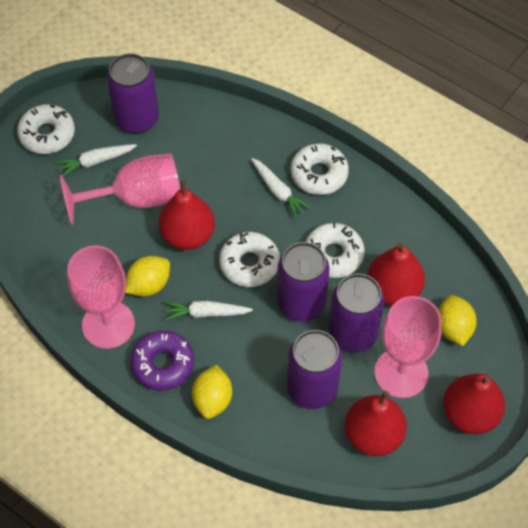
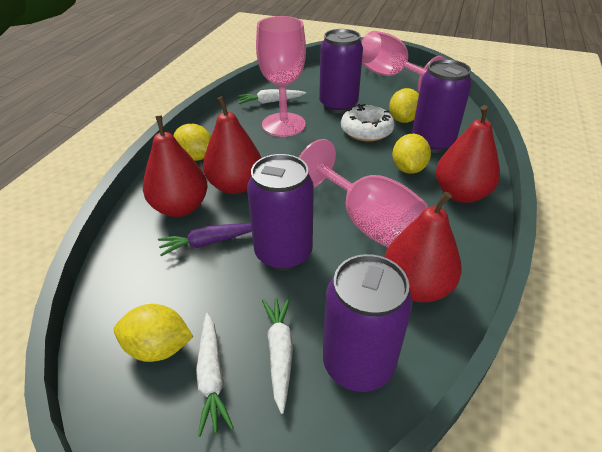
purple carrot: none = 0 -> [158,223,252,256] = 1
purple donut: [130,331,194,391] = 1 -> none = 0
white donut: [17,104,75,154] [219,232,280,287] [291,143,349,195] [305,223,365,278] = 4 -> [341,104,395,142] = 1
yellow lemon: [125,256,170,296] [192,365,232,419] [439,295,477,346] = 3 -> [114,304,193,362] [173,124,211,161] [389,88,419,123] [392,134,431,174] = 4

